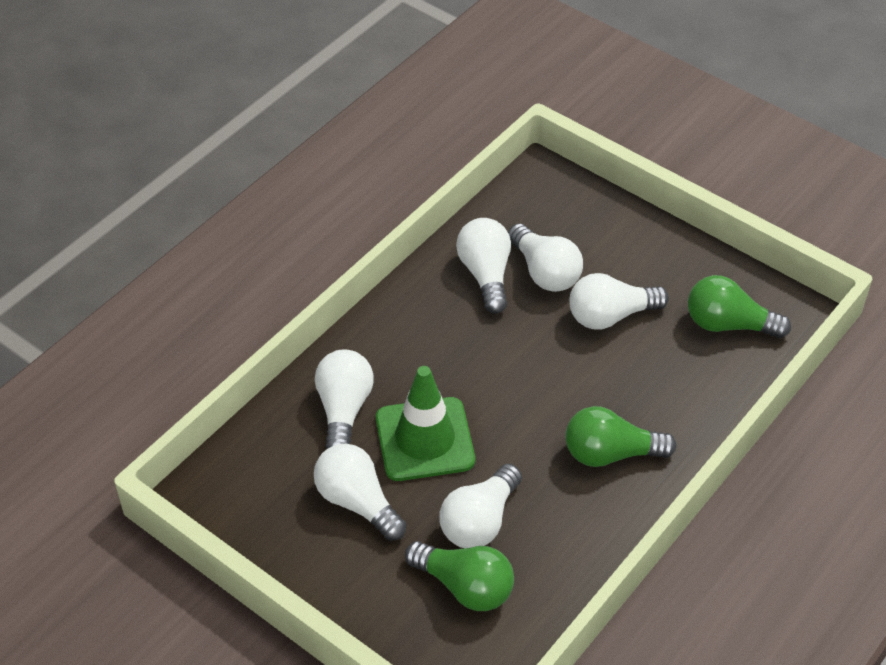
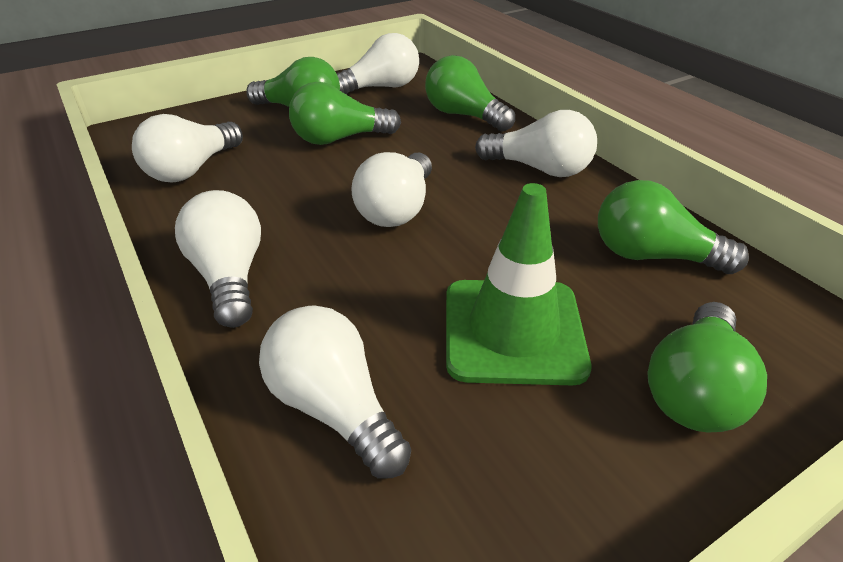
green light bulb: [405,541,514,611] [565,406,677,467] [688,275,791,338] = 3 -> [246,57,340,107] [289,82,401,145] [425,55,515,131] [598,180,749,274] [647,302,767,432] = 5

